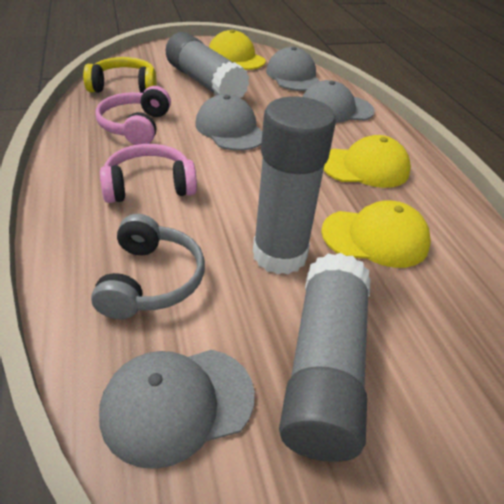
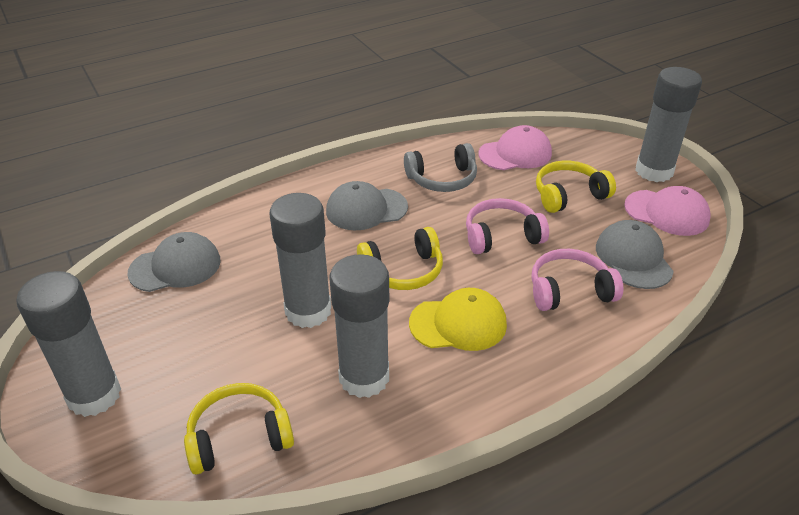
grey cap: [99,350,255,469] [195,94,262,151] [266,47,320,91] [302,80,375,123] = 4 -> [127,232,221,292] [326,181,408,231] [596,220,674,289] = 3
grey glue stick: [166,32,249,98] [253,96,336,275] [279,253,370,462] = 3 -> [17,271,121,417] [269,193,331,328] [330,254,389,398] [635,67,702,182] = 4
pink cap: none = 0 -> [479,125,552,170] [624,186,711,236] = 2
yellow cap: [209,29,266,70] [321,201,431,268] [323,135,411,188] = 3 -> [409,288,507,351] = 1
yellow headphones: [83,57,157,93] = 1 -> [184,383,294,475] [357,227,443,290] [536,161,616,213] = 3

